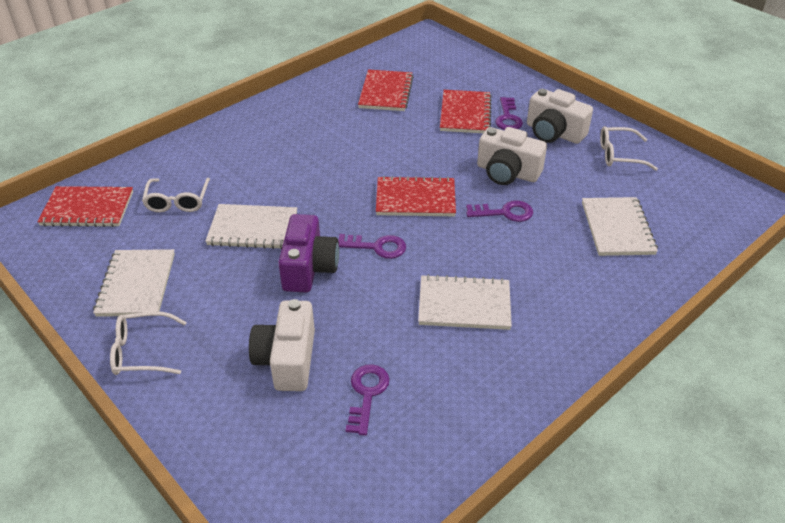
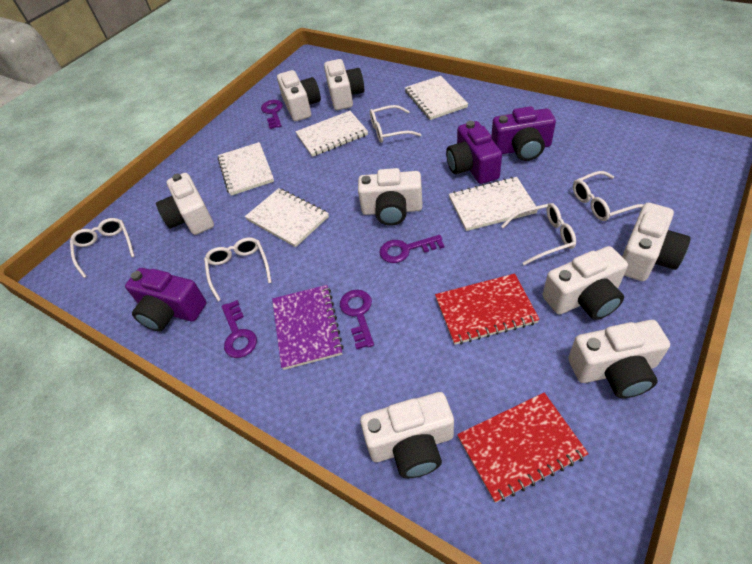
purple camera: [278,214,339,292] = 1 -> [125,268,206,331] [446,121,502,184] [491,106,556,161] = 3
purple notebook: none = 0 -> [272,285,344,370] = 1
red notebook: [37,186,133,227] [358,70,414,111] [376,176,456,216] [440,90,492,133] = 4 -> [435,274,540,345] [457,392,589,503] = 2
white camera: [249,299,315,391] [477,127,547,185] [527,89,593,144] = 3 -> [156,173,214,235] [277,70,321,121] [324,59,364,110] [358,168,423,226] [360,392,454,478] [543,246,628,320] [568,320,670,398] [622,203,691,281] = 8
white glasses: [110,311,187,375] [142,178,210,212] [600,126,658,171] = 3 -> [70,218,135,278] [204,237,272,301] [370,105,422,143] [501,203,576,265] [573,171,644,221] = 5
white notebook: [93,249,175,317] [205,204,297,249] [418,274,512,330] [582,197,658,256] = 4 -> [218,142,274,196] [245,188,329,247] [296,111,368,157] [405,76,468,120] [449,177,538,231] = 5

